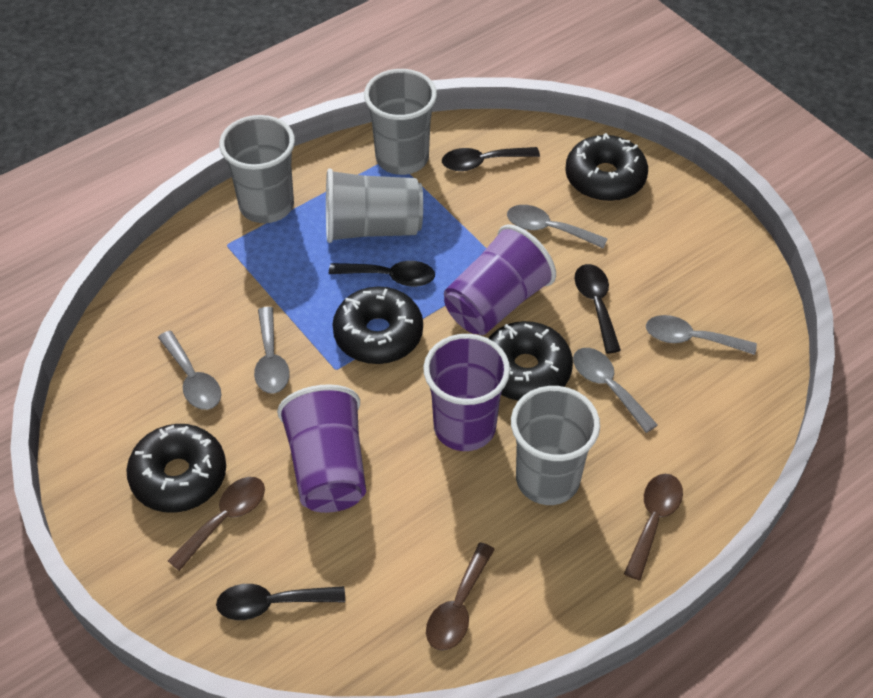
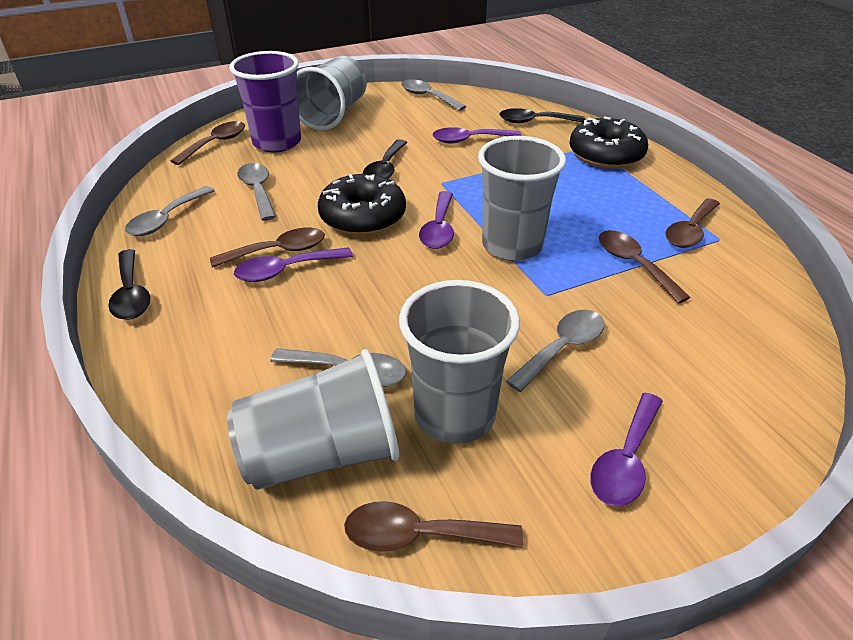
black donut: [126,424,226,513] [332,286,423,364] [488,321,573,401] [565,133,648,201] = 4 -> [318,174,406,236] [569,116,648,169] = 2
black spoon: [216,584,345,620] [329,261,435,287] [442,147,540,171] [574,264,621,353] = 4 -> [108,249,150,320] [363,139,407,179] [499,108,585,123] = 3
brown spoon: [168,477,265,571] [426,542,495,651] [624,474,683,580] = 3 -> [170,121,245,165] [210,228,325,268] [344,501,523,552] [599,230,691,303] [665,198,720,248] = 5
purple cup: [277,384,366,513] [423,334,510,451] [444,224,556,335] = 3 -> [229,51,301,153] = 1
purple spoon: none = 0 -> [234,247,353,282] [419,191,454,249] [432,127,522,143] [590,393,663,506] = 4

